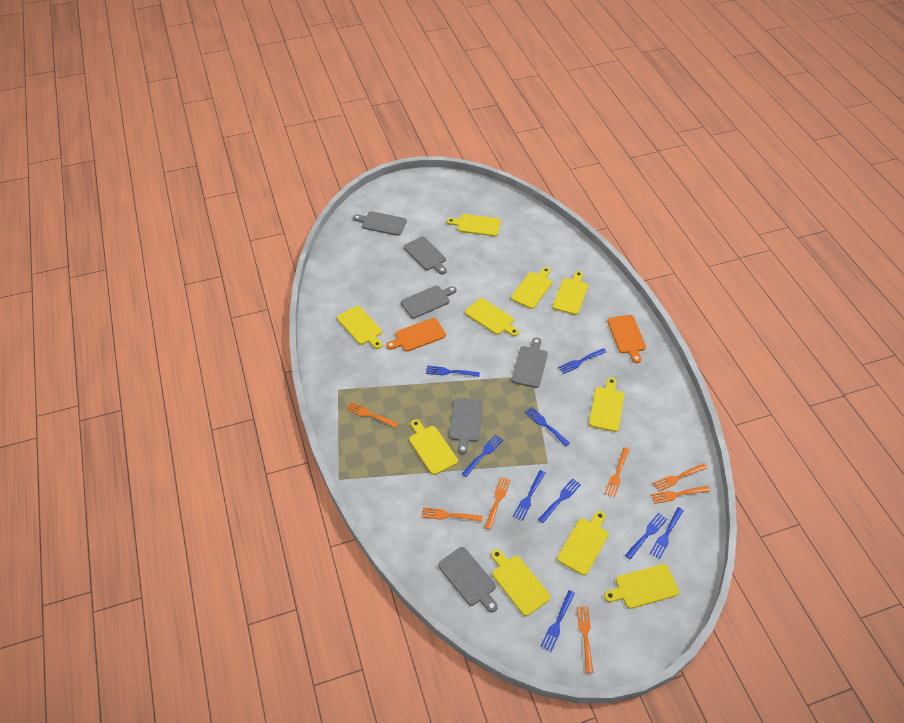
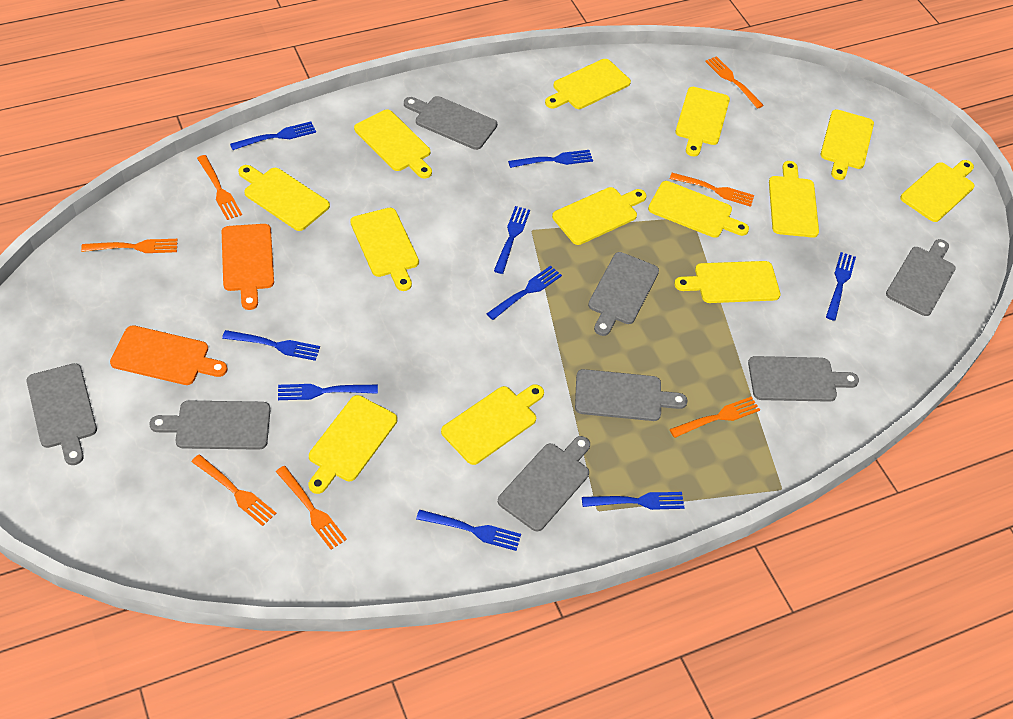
grey cutting board: [353,211,407,236] [401,285,457,319] [404,236,447,274] [438,547,498,612] [449,398,483,454] [512,338,548,388] = 6 -> [27,363,97,465] [149,400,270,450] [404,96,497,150] [498,436,590,531] [575,369,688,421] [588,252,659,336] [748,356,859,402] [886,239,956,316] = 8
yellow cutting board: [337,306,382,349] [409,419,458,475] [447,214,501,236] [465,298,519,336] [491,549,550,616] [511,267,552,309] [553,271,588,315] [557,511,609,575] [589,378,624,432] [604,564,679,609] = 10 -> [238,165,330,231] [309,395,397,494] [350,208,419,291] [354,110,432,178] [441,384,544,465] [545,59,631,109] [552,187,646,245] [648,181,749,238] [674,261,780,303] [676,87,730,157] [769,161,819,238] [821,109,874,180] [900,160,975,222] = 13

